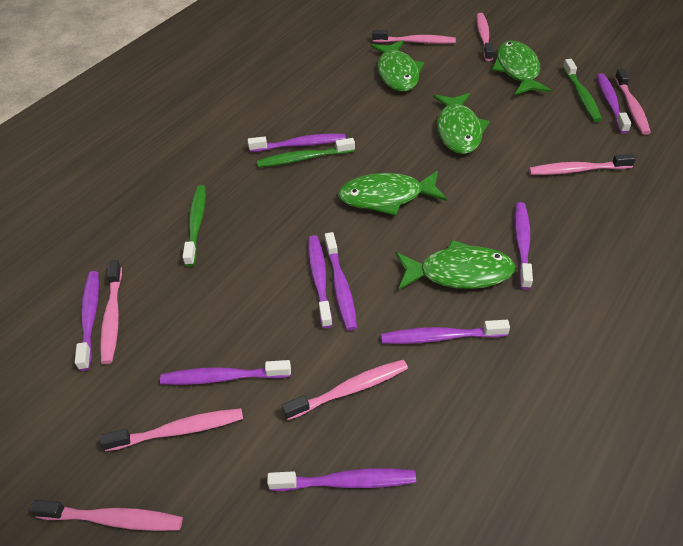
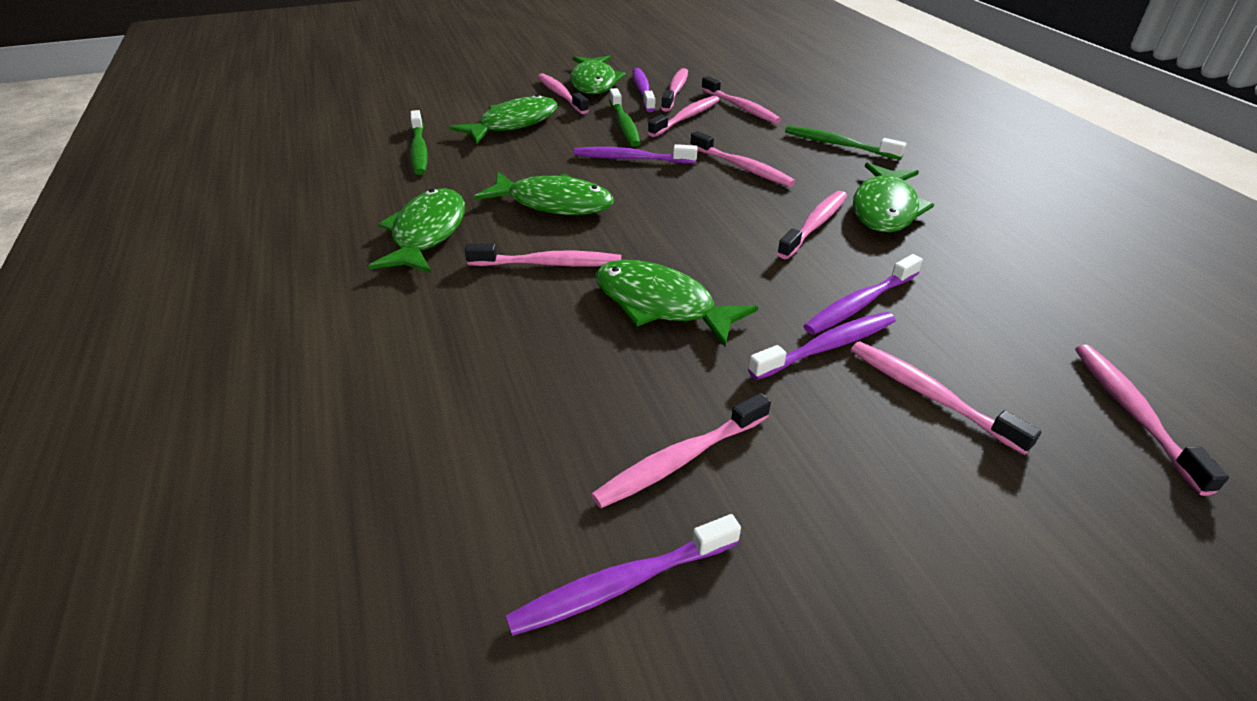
green fish: [338,171,447,216] [371,40,424,91] [396,240,515,290] [433,93,490,154] [492,41,551,95] = 5 -> [369,188,465,273] [449,94,557,144] [474,172,614,215] [570,56,626,95] [595,260,758,347] [853,163,934,232] = 6
pink toothbrush: [29,500,183,531] [100,260,122,364] [100,408,243,451] [282,360,408,420] [372,30,456,44] [476,13,493,61] [529,153,636,175] [615,69,651,135] = 8 -> [465,243,621,266] [537,73,589,114] [591,393,771,508] [648,96,720,137] [661,68,688,112] [691,131,796,187] [701,76,781,124] [777,191,847,259] [851,341,1041,455] [1075,345,1229,496] = 10
purple toothbrush: [75,271,99,371] [160,360,291,385] [248,134,346,152] [267,468,416,491] [308,235,333,328] [325,232,357,331] [381,320,510,344] [514,202,533,290] [597,73,631,134] = 9 -> [506,514,741,636] [574,144,698,164] [633,68,655,112] [748,312,896,380] [804,254,923,335] = 5

